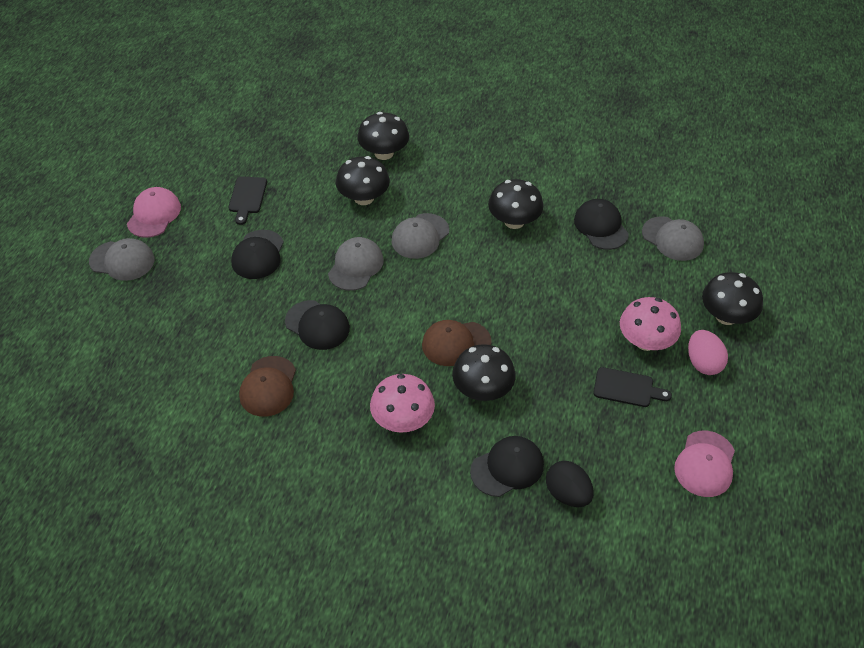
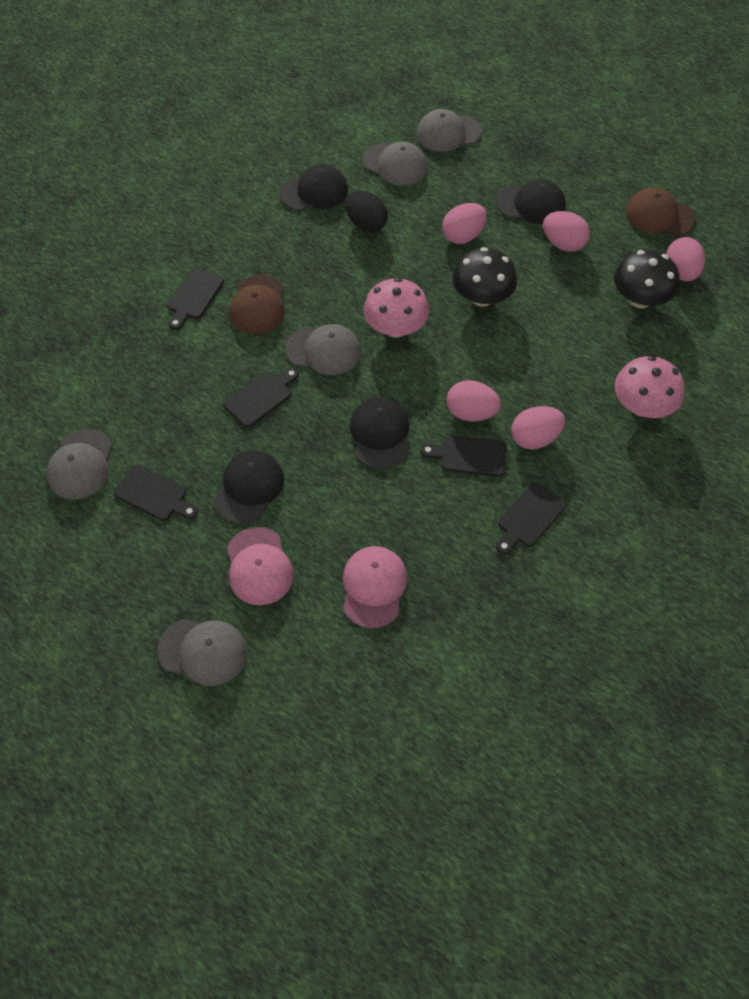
black cutting board: [228,176,267,225] [593,367,672,407] = 2 -> [114,465,198,521] [168,268,224,330] [224,368,299,428] [420,435,506,477] [496,482,566,555] = 5
black mushroom: [336,156,390,205] [357,112,409,160] [452,344,516,401] [488,179,544,229] [702,272,763,325] = 5 -> [453,247,517,307] [614,250,679,308] = 2
grey cap: [89,238,154,281] [328,237,383,291] [392,213,449,259] [642,216,704,261] = 4 -> [46,429,112,499] [157,619,247,686] [285,324,361,375] [363,141,428,186] [416,109,482,152] = 5
pink egg: [688,330,728,375] = 1 -> [442,203,487,244] [447,380,501,422] [511,406,565,449] [543,211,590,252] [666,237,705,282] = 5

